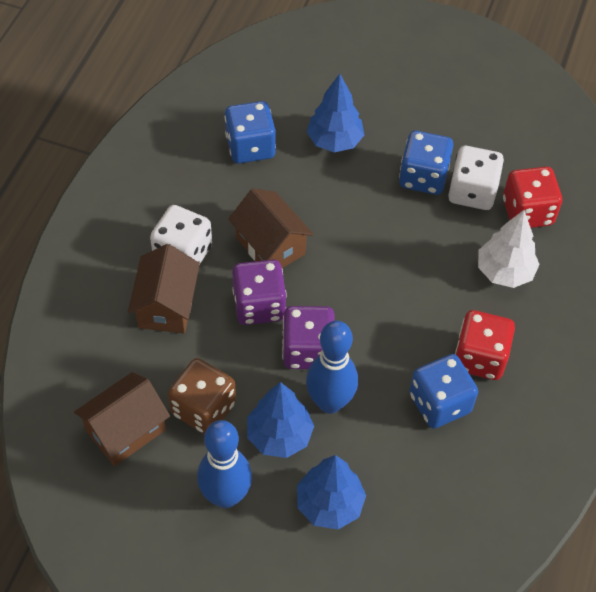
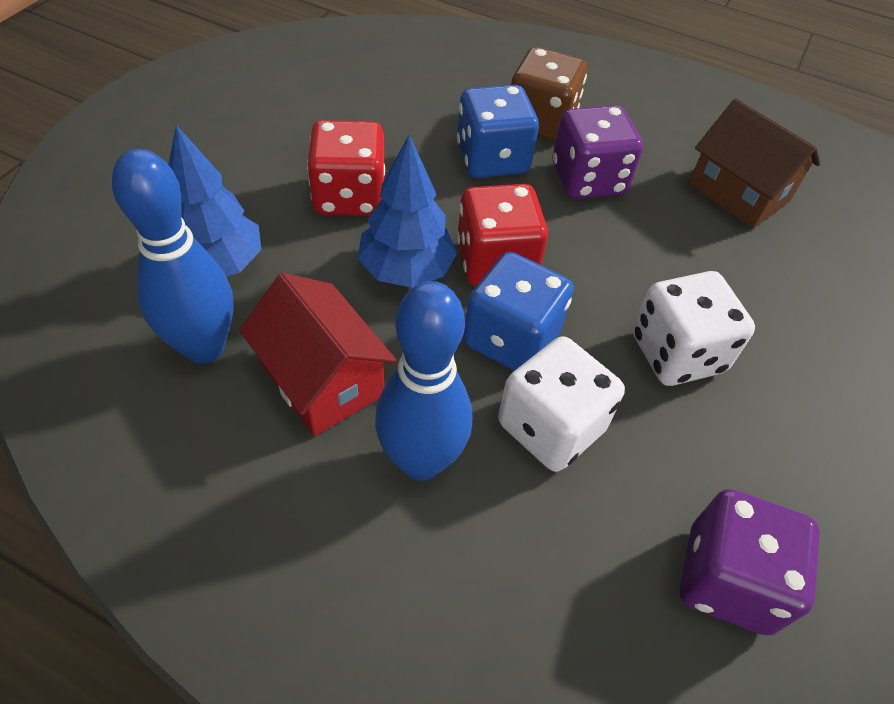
blue dice: [225,101,276,163] [399,131,454,195] [409,354,478,429] = 3 -> [457,85,539,178] [464,252,574,371] = 2
blue tree: [247,382,314,458] [297,455,366,529] [307,74,364,153] = 3 -> [168,125,261,276] [358,135,457,288] = 2
brown house: [74,372,170,466] [128,244,200,334] [229,188,313,268] = 3 -> [688,98,821,229] = 1
red house: none = 0 -> [239,273,397,436] = 1
white tree: [478,210,540,288] = 1 -> none = 0

